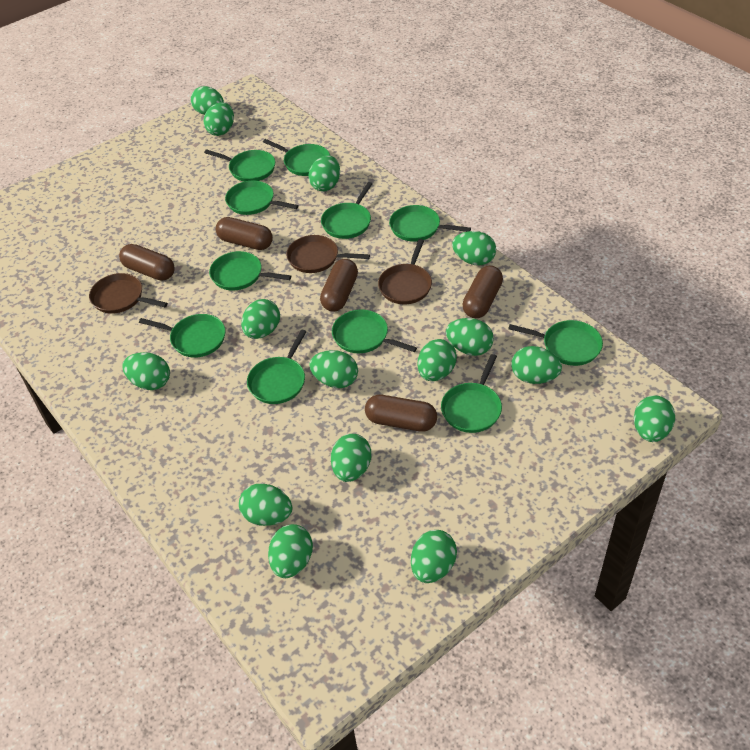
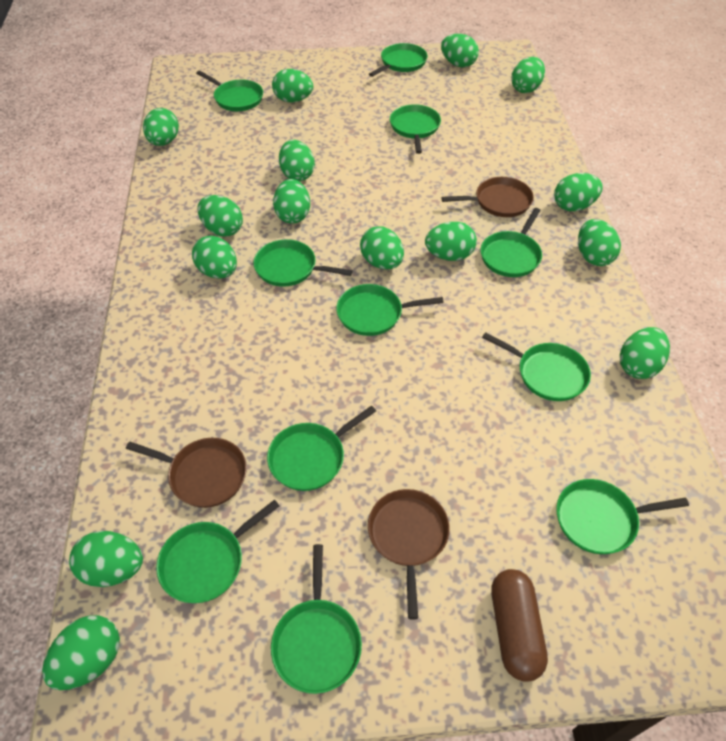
brown capsule: [119,244,175,281] [216,217,273,250] [320,259,358,311] [365,395,437,432] [462,265,503,318] = 5 -> [492,569,548,682] = 1

